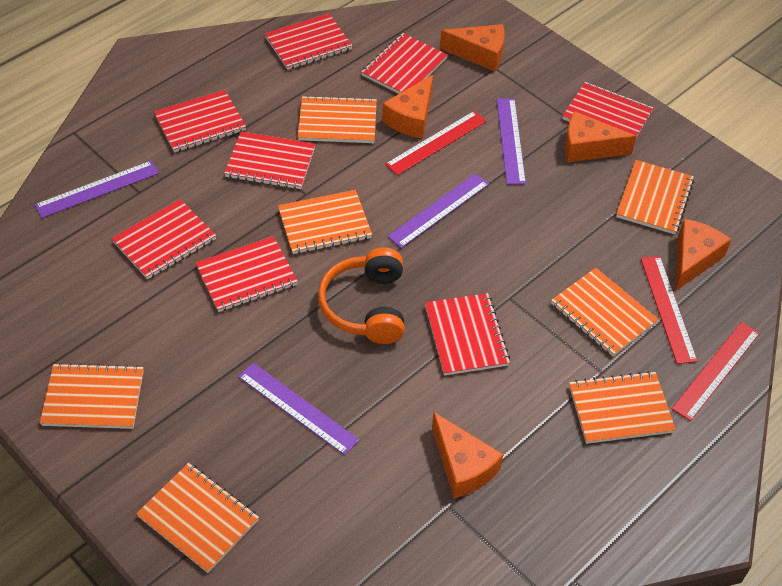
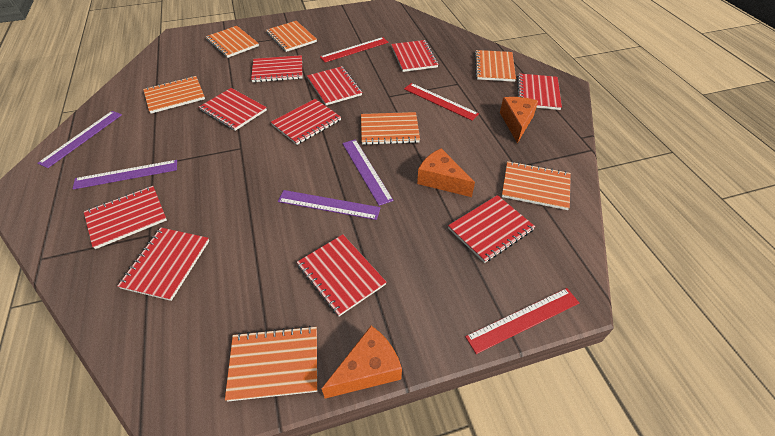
orange cheese: [382,75,433,138] [432,412,503,498] [440,24,505,71] [564,111,636,162] [675,219,732,291] = 5 -> [321,326,402,399] [417,148,475,197] [500,97,538,143] = 3
orange headphones: [318,247,405,344] = 1 -> none = 0
red notebook: [111,199,216,279] [154,90,246,152] [195,236,298,312] [224,132,315,189] [265,13,353,70] [361,33,448,94] [425,293,510,376] [563,82,653,137] = 8 -> [84,186,167,249] [118,227,209,301] [199,88,267,131] [251,55,302,82] [271,99,341,145] [297,234,386,316] [307,66,362,105] [391,40,439,72] [448,195,535,263] [517,73,562,110] = 10

